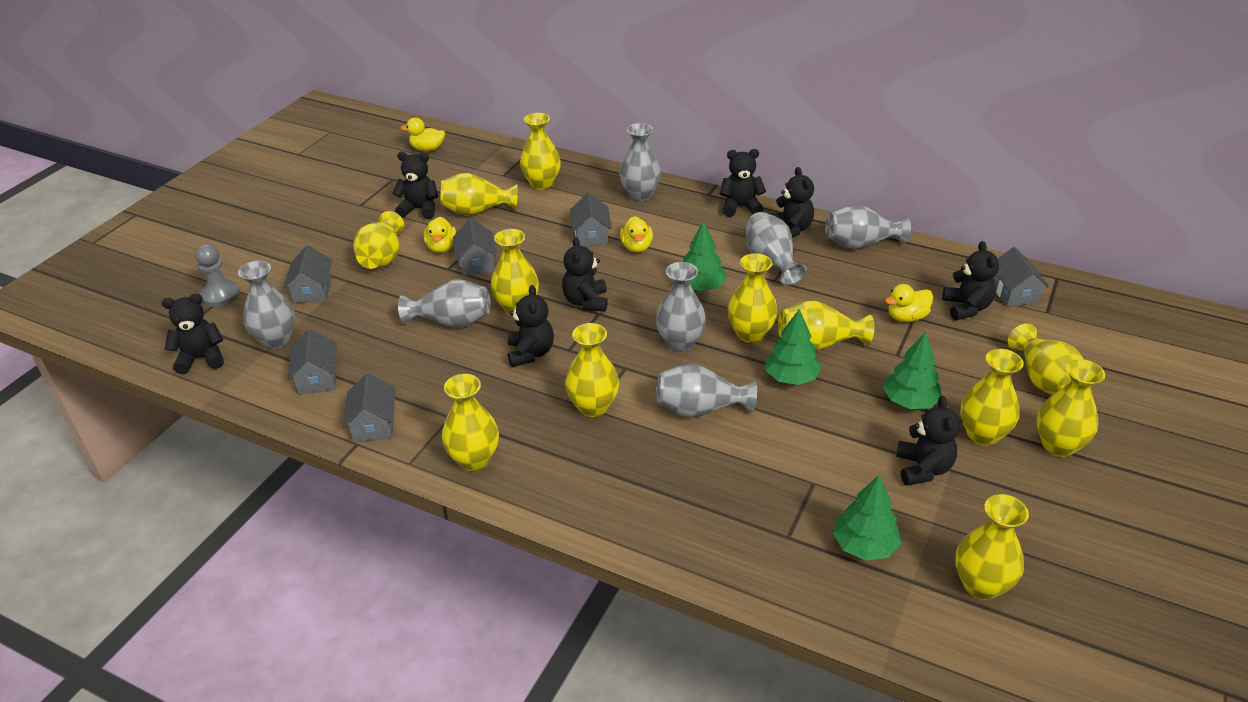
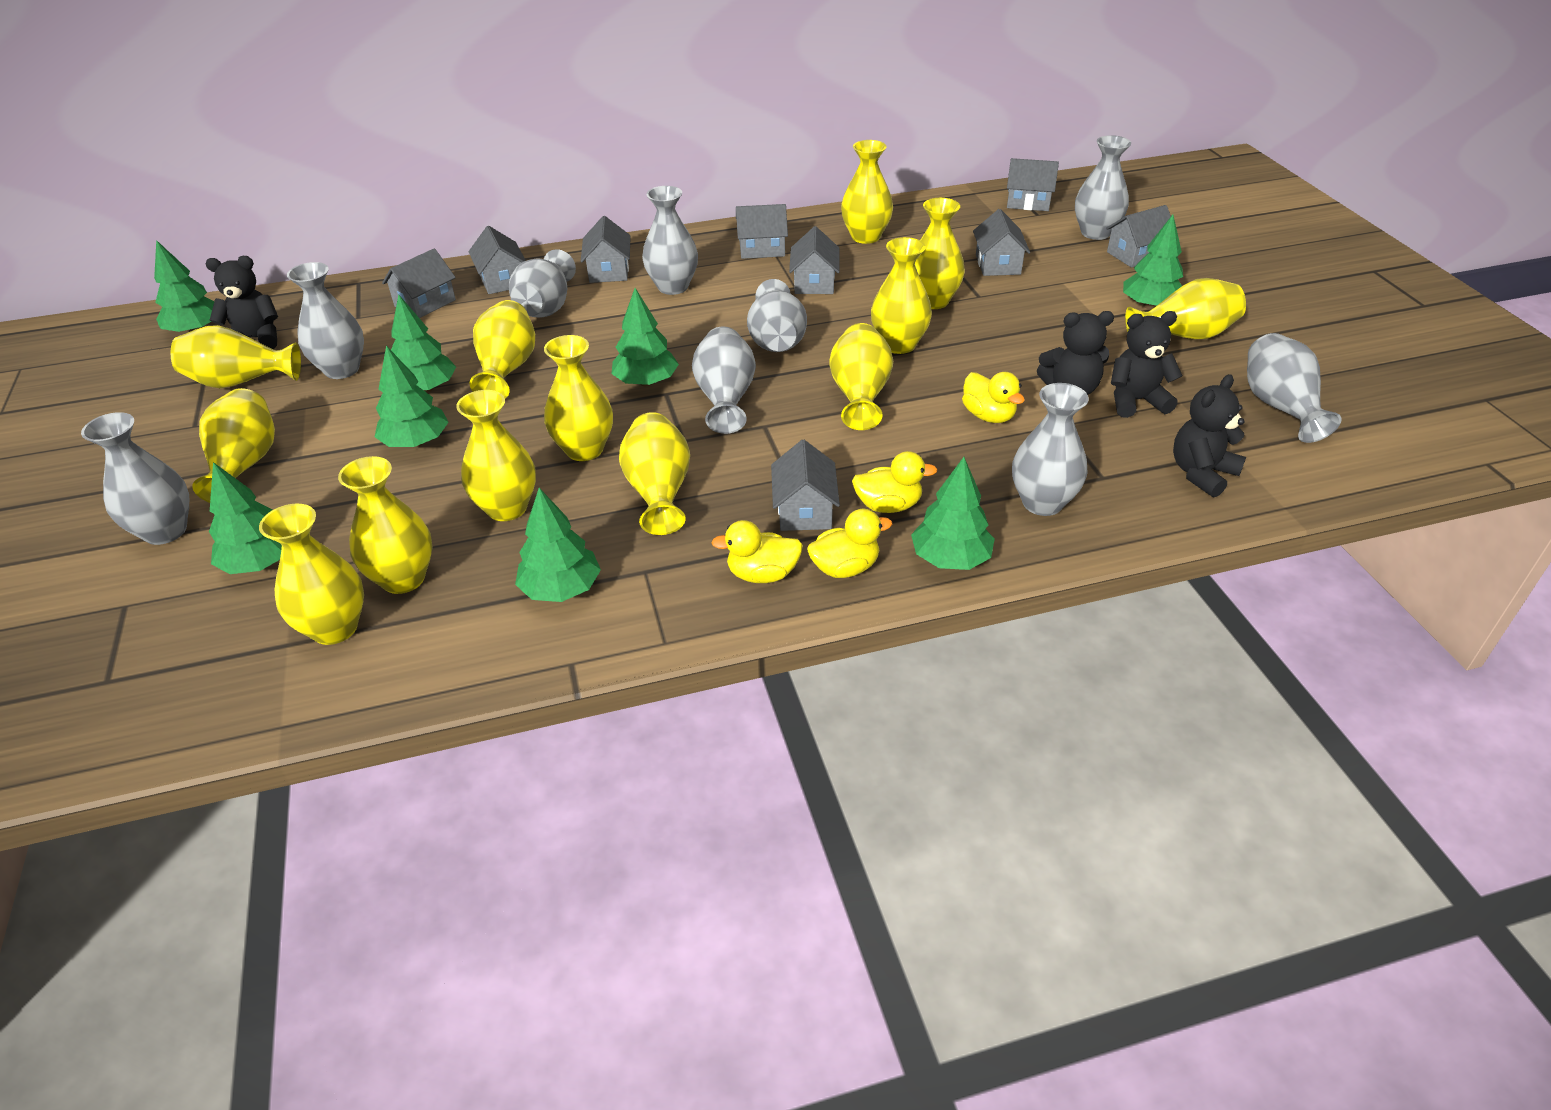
black teddy bear: [162,294,224,374] [392,152,438,219] [508,285,554,367] [562,237,608,312] [720,149,766,217] [770,167,814,237] [896,396,960,486] [942,241,999,320] = 8 -> [206,256,278,349] [1037,311,1114,395] [1111,311,1182,418] [1173,374,1246,498] = 4
green tree: [683,221,726,291] [765,309,822,385] [833,475,901,561] [883,332,942,409] = 4 -> [154,240,214,332] [209,462,282,574] [374,346,449,447] [391,294,456,393] [515,488,601,602] [612,288,679,386] [911,457,995,570] [1123,215,1183,310] = 8
grey house: [283,245,332,303] [288,329,337,395] [343,373,396,442] [453,219,497,276] [570,193,612,247] [993,247,1049,307] = 6 -> [382,249,456,318] [469,226,526,294] [581,216,631,283] [736,204,788,259] [771,440,840,531] [789,226,839,294] [973,209,1030,276] [1007,158,1059,211] [1106,205,1171,268] = 9
grey pawn: [195,244,240,307] = 1 -> none = 0
grey vase: [238,261,295,349] [398,280,491,328] [619,123,661,201] [656,262,706,352] [656,364,757,418] [746,212,807,285] [825,204,911,249] = 7 -> [81,412,189,545] [287,262,364,379] [509,249,576,317] [642,186,698,295] [692,327,756,434] [747,279,807,352] [1012,383,1089,516] [1075,135,1131,240] [1247,333,1341,443] = 9
yellow vase: [353,211,404,269] [440,173,518,216] [442,374,499,471] [491,229,539,314] [520,113,561,190] [565,323,619,417] [727,253,778,343] [778,301,874,350] [955,494,1029,600] [960,349,1024,446] [1008,323,1083,395] [1037,359,1105,457] = 12 -> [171,325,301,388] [192,388,275,503] [259,504,364,645] [338,456,433,594] [456,390,536,521] [470,300,535,398] [544,335,613,461] [619,412,690,535] [829,323,893,430] [841,140,893,244] [871,237,932,354] [915,198,965,309] [1125,278,1246,339] = 13

